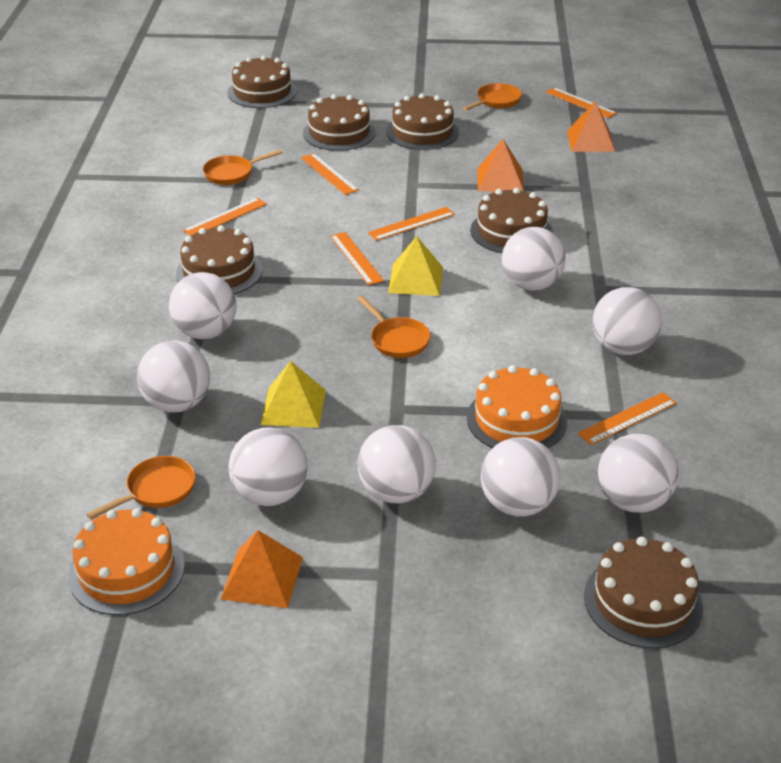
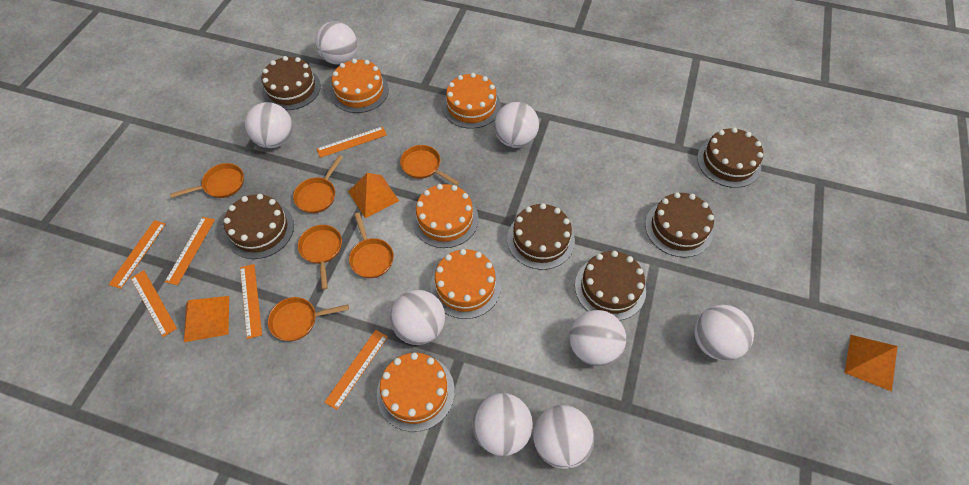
orange cake: [68,508,185,615] [467,365,567,448] = 2 -> [331,59,389,113] [377,353,455,432] [412,184,479,248] [430,249,501,319] [442,73,501,129] = 5
orange pan: [86,456,196,520] [203,149,283,185] [357,296,431,358] [463,83,522,111] = 4 -> [170,163,244,198] [268,297,349,341] [293,155,343,213] [298,225,342,290] [349,213,394,278] [400,145,459,186] = 6
yellow pyramid: [260,361,326,428] [388,236,443,296] = 2 -> none = 0

